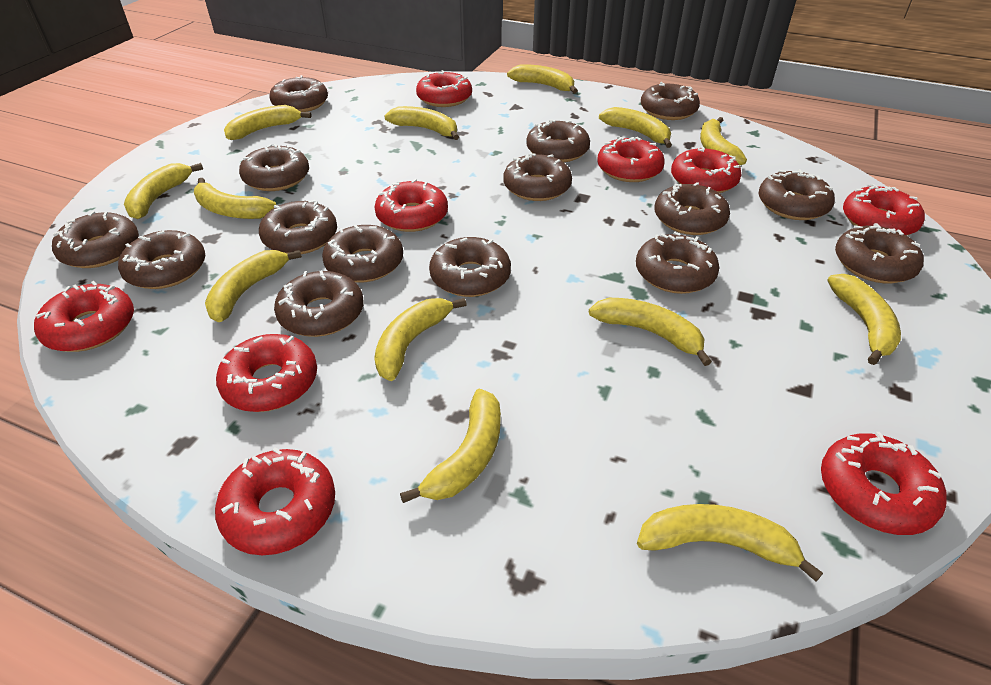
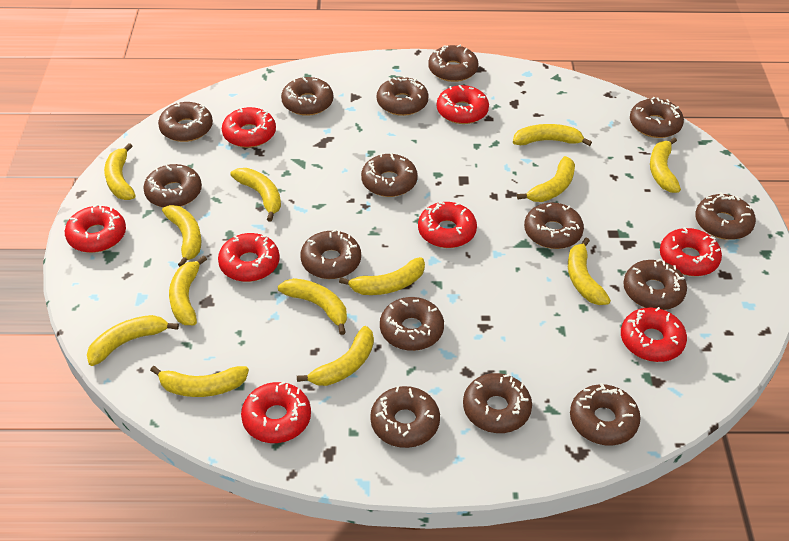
red donut: [34,281,134,352] [215,447,335,555] [216,334,317,412] [375,179,448,232] [416,70,472,107] [597,137,665,182] [671,146,742,193] [821,432,946,535] [843,184,925,236] = 9 -> [65,204,126,253] [218,233,280,282] [222,107,276,148] [241,381,311,443] [418,201,477,248] [437,85,489,124] [621,307,687,362] [660,227,722,276] = 8

